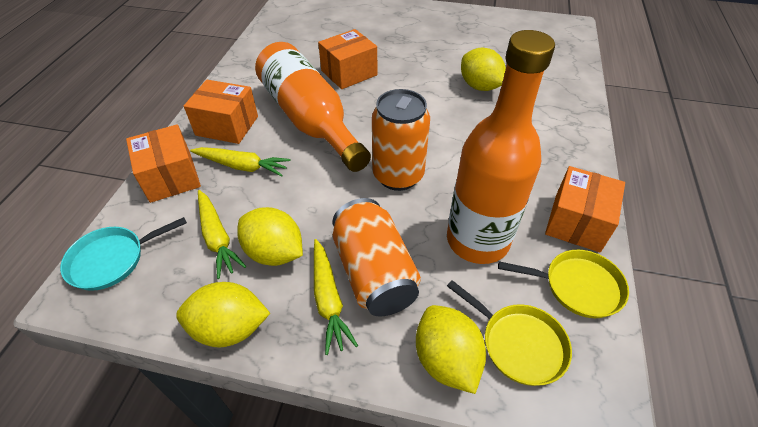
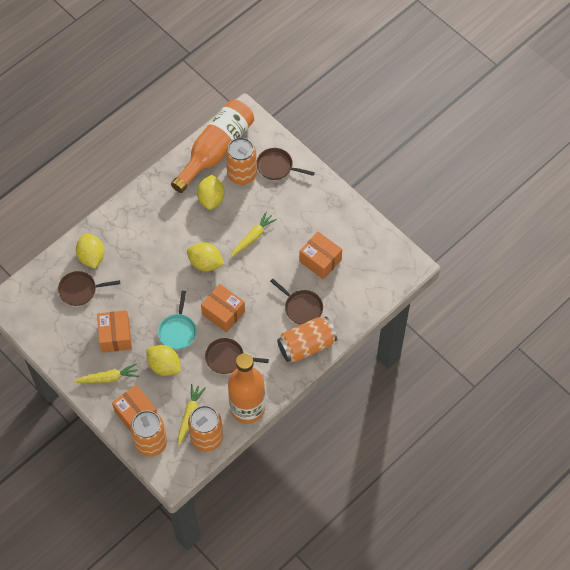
brown pan: none = 0 -> [58,271,120,306] [205,338,269,374] [257,148,315,180] [270,279,323,325] = 4
orange can: [333,198,421,317] [372,89,430,191] = 2 -> [130,410,167,457] [188,405,223,452] [226,137,257,185] [277,316,337,363] = 4
yellow pan: [447,280,572,386] [498,250,629,318] = 2 -> none = 0

